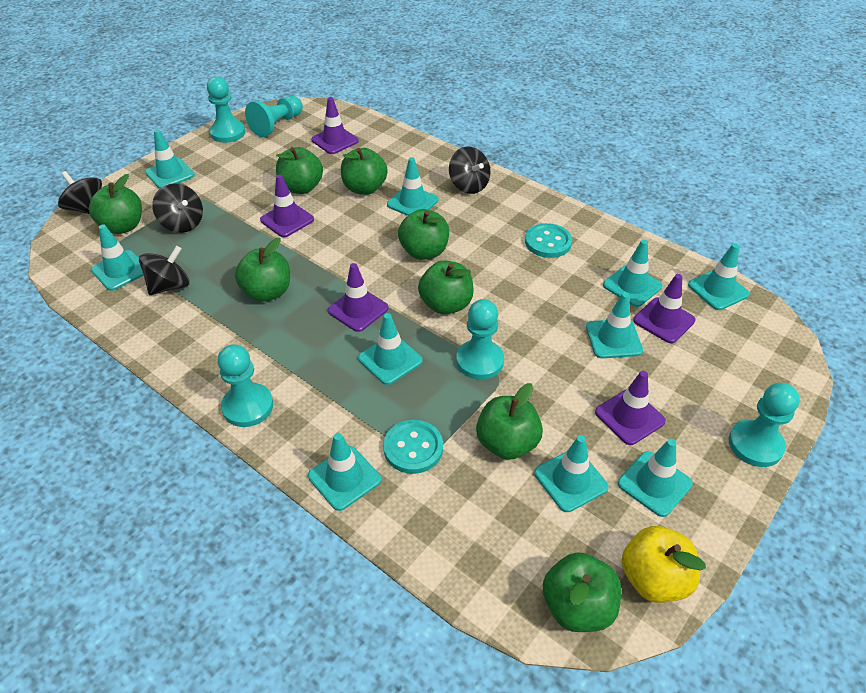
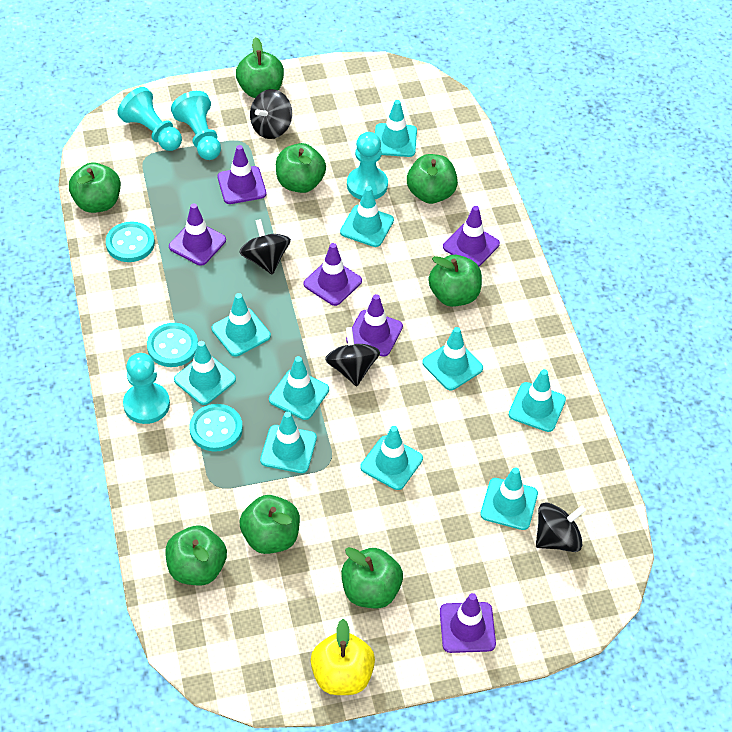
purple traffic cone: [260,174,314,237] [311,97,359,154] [328,263,389,332] [595,371,666,445] [633,274,695,343] = 5 -> [169,204,226,266] [217,145,266,204] [304,243,362,306] [346,294,403,357] [440,593,496,653] [443,206,500,266] = 6
turquoise button: [383,420,443,474] [525,223,572,258] = 2 -> [106,221,155,262] [147,323,198,367] [189,404,243,452] = 3
turquoise pawn: [207,77,246,143] [218,344,273,427] [245,96,303,137] [456,299,504,380] [729,383,800,467] = 5 -> [118,87,182,151] [123,353,170,424] [171,91,221,160] [347,132,388,200] = 4

